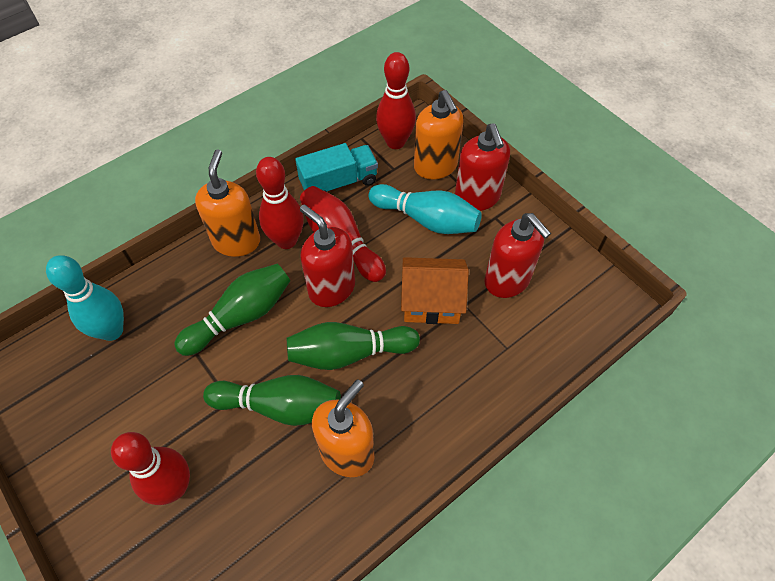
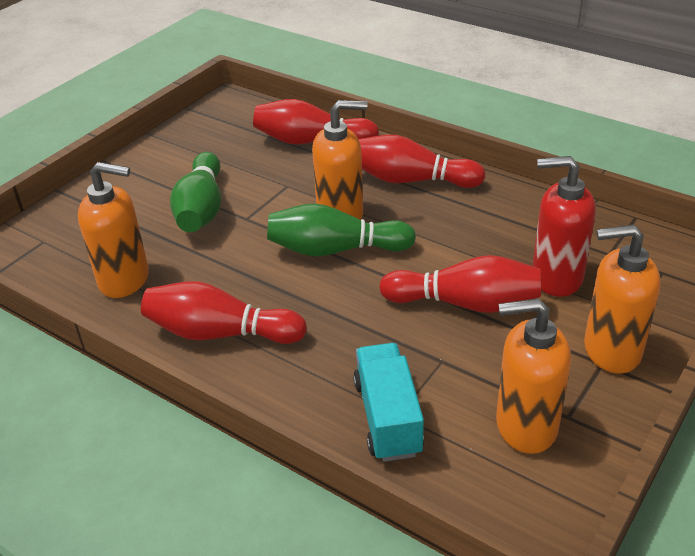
green bowling pin: [174,264,290,356] [203,375,341,426] [287,322,420,370] = 3 -> [170,152,221,232] [267,203,416,256] = 2
orange house: [401,257,469,324] = 1 -> none = 0
orange soap dispenser: [195,149,260,257] [312,379,374,477] [414,90,464,179] = 3 -> [78,162,149,298] [312,100,367,220] [496,298,571,454] [584,224,661,374] = 4
red soap dispenser: [300,205,355,307] [455,124,510,211] [484,213,551,298] = 3 -> [532,156,596,297] = 1
turquoise bowling pin: [46,255,124,341] [369,184,482,234] = 2 -> none = 0

